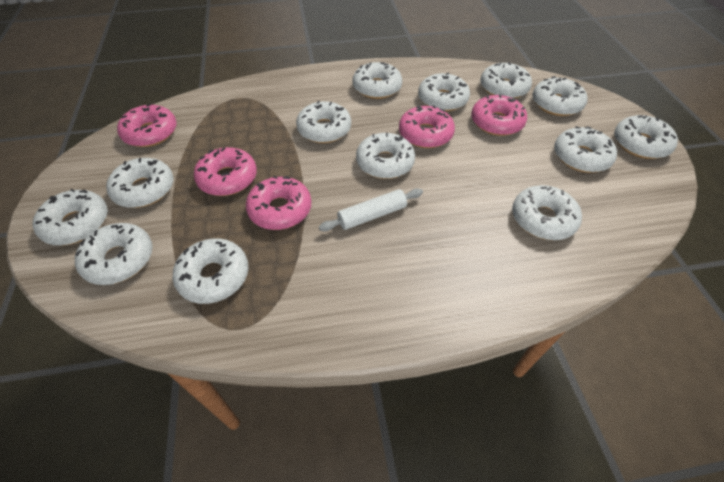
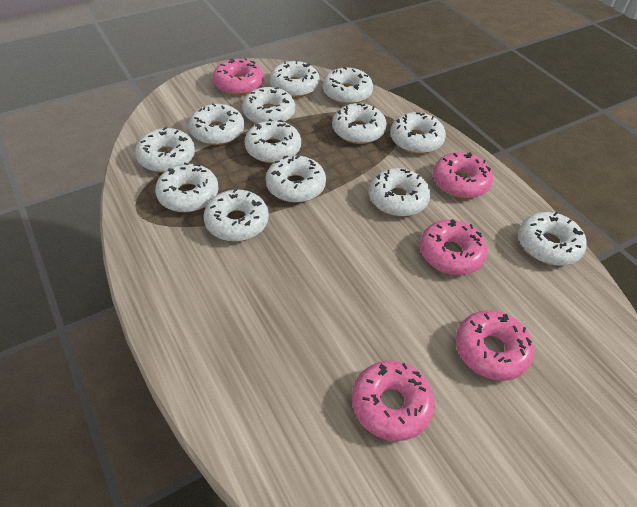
white rolling pin: [319,188,423,232] = 1 -> none = 0

